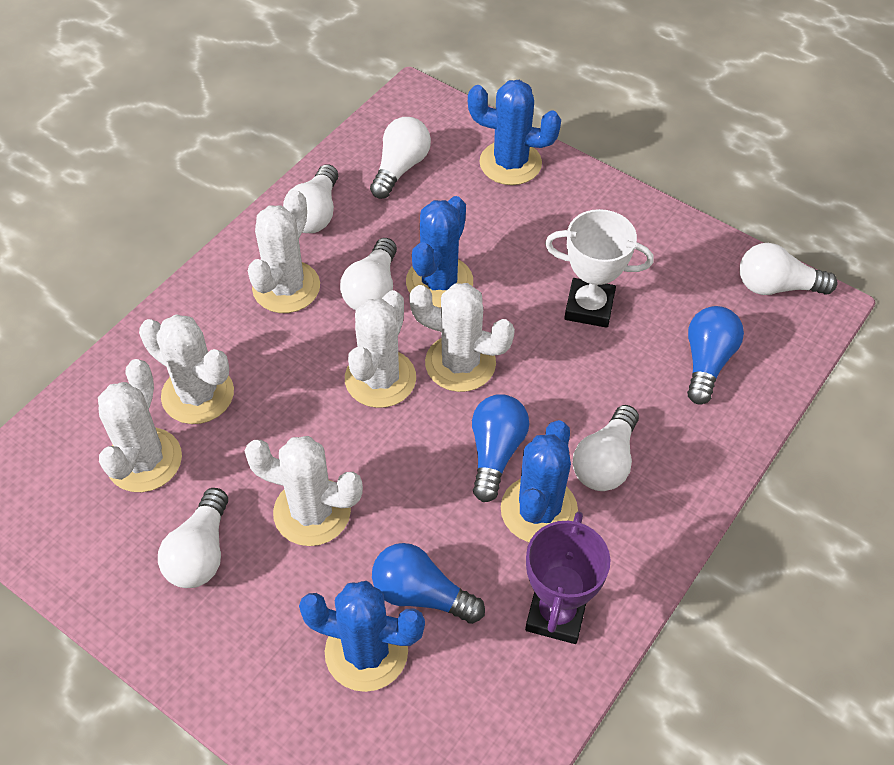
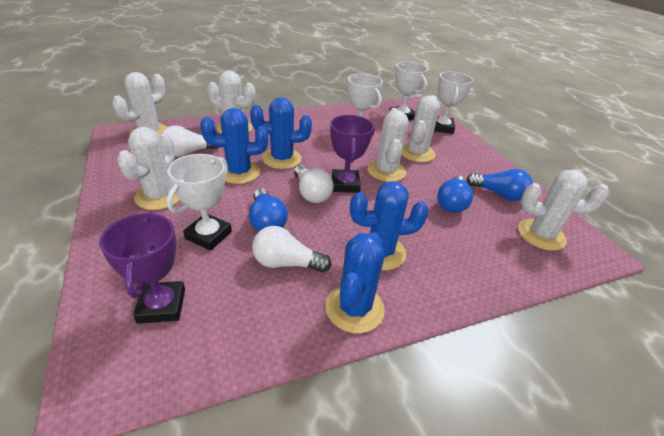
purple trophy: [525,512,611,644] = 1 -> [99,212,185,324] [330,115,374,193] = 2
white light bulb: [158,488,228,588] [283,164,338,233] [340,238,397,310] [370,117,431,199] [573,405,639,491] [740,243,838,295] = 6 -> [161,126,219,157] [252,226,332,273] [294,165,334,203] = 3
white trophy: [545,209,654,328] = 1 -> [166,154,232,251] [347,74,383,136] [389,62,428,120] [434,72,473,134] = 4

